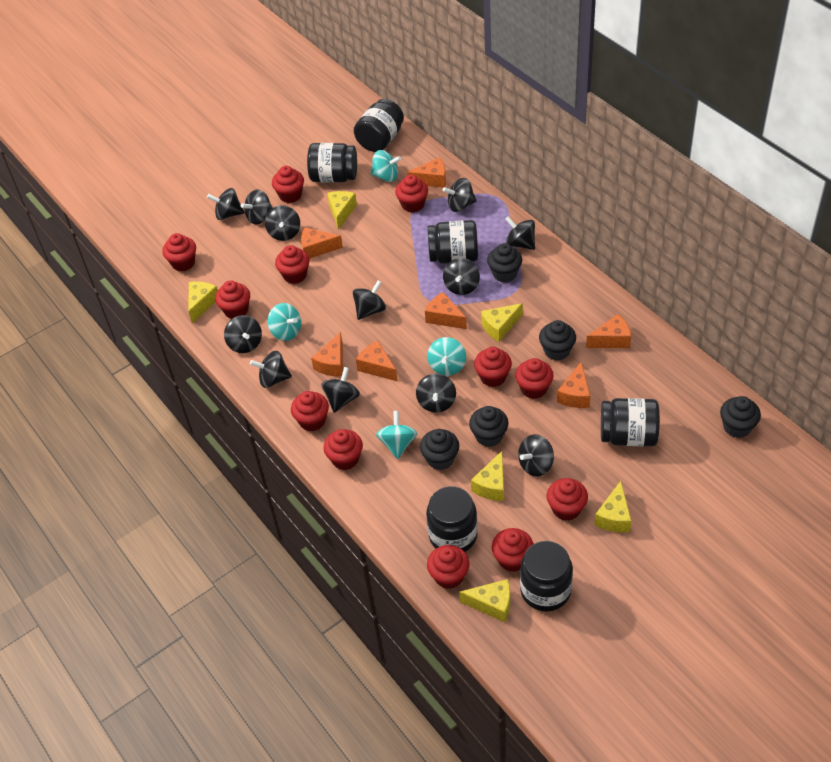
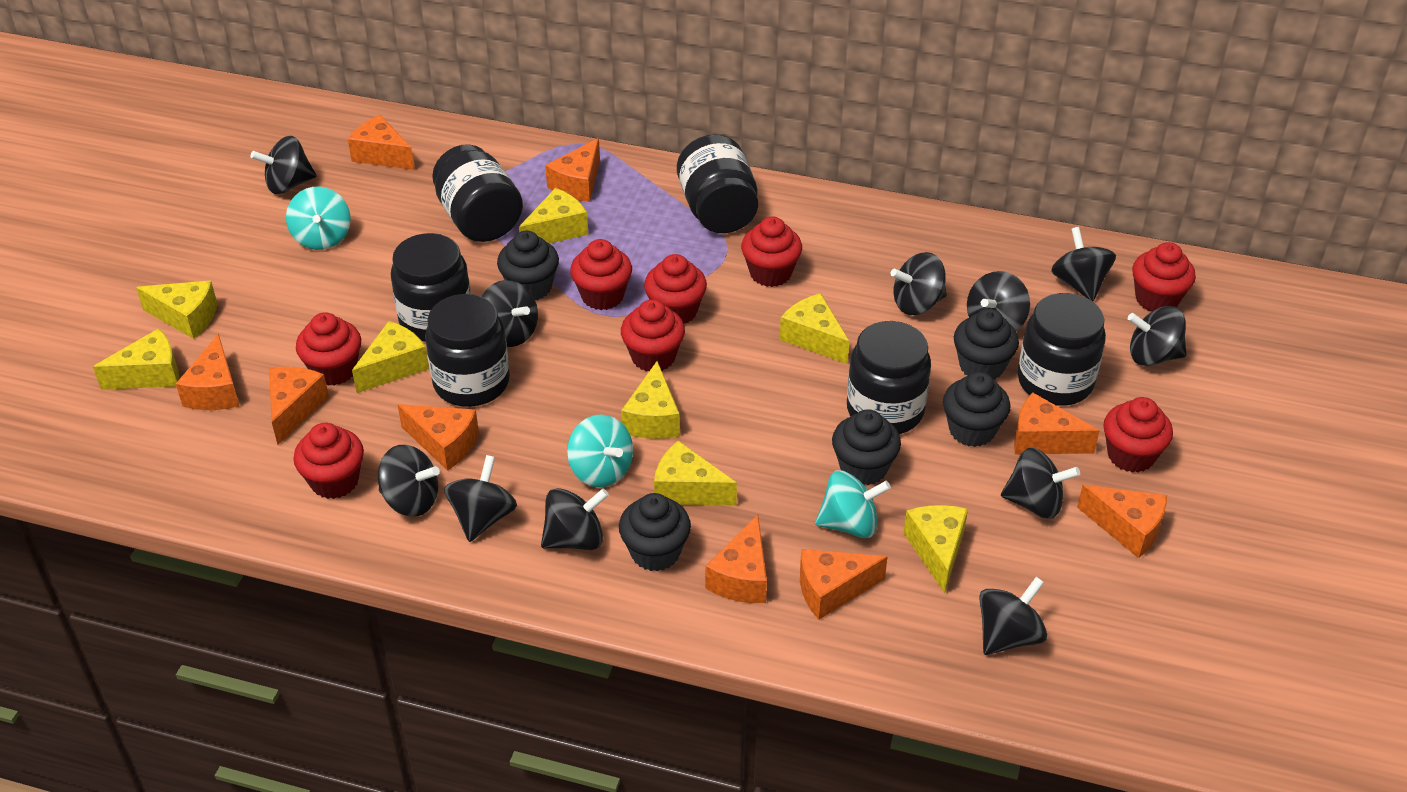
black spinning top: [207,188,244,220] [224,315,262,353] [241,189,273,225] [250,351,292,388] [265,205,300,241] [321,367,360,413] [353,280,386,320] [416,373,456,413] [443,178,477,212] [443,258,480,295] [505,216,535,250] [518,434,554,477] = 12 -> [250,136,316,194] [378,445,440,517] [444,455,517,542] [482,280,538,347] [541,488,609,550] [891,252,947,315] [967,271,1030,331] [979,577,1047,655] [1001,448,1080,519] [1051,227,1116,301] [1128,306,1186,366] = 11
orange cheese: [301,228,343,259] [311,332,343,376] [356,341,398,381] [407,157,446,188] [425,292,467,329] [557,362,590,408] [586,314,631,348] = 7 -> [176,334,239,410] [269,367,329,445] [348,115,415,170] [398,404,479,471] [545,138,600,202] [705,515,767,603] [800,549,888,620] [1014,392,1100,454] [1077,485,1167,558] = 9
red cupcake: [162,233,196,271] [215,280,250,319] [272,166,304,203] [275,245,309,284] [291,391,329,431] [324,429,363,470] [395,175,428,213] [427,545,469,589] [474,347,512,387] [492,528,534,572] [515,358,554,399] [547,478,588,521] = 12 -> [293,423,364,499] [296,312,361,386] [570,239,632,310] [621,299,685,371] [644,254,707,324] [741,217,802,287] [1104,397,1173,473] [1132,242,1196,311] = 8
turquoise spinning top: [267,303,301,341] [370,150,401,182] [376,411,417,459] [427,337,466,376] = 4 -> [286,187,351,250] [567,414,633,487] [815,471,891,538] = 3
yellow cheese: [188,281,218,323] [327,191,357,230] [459,579,510,622] [471,451,504,501] [481,303,523,342] [594,481,632,532] = 6 -> [93,328,179,390] [136,281,217,339] [352,321,429,393] [519,188,588,243] [621,361,680,439] [654,441,737,506] [780,293,849,364] [904,505,968,593] = 8

